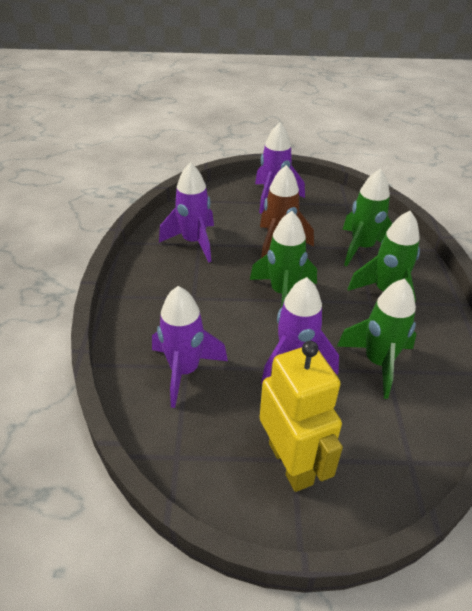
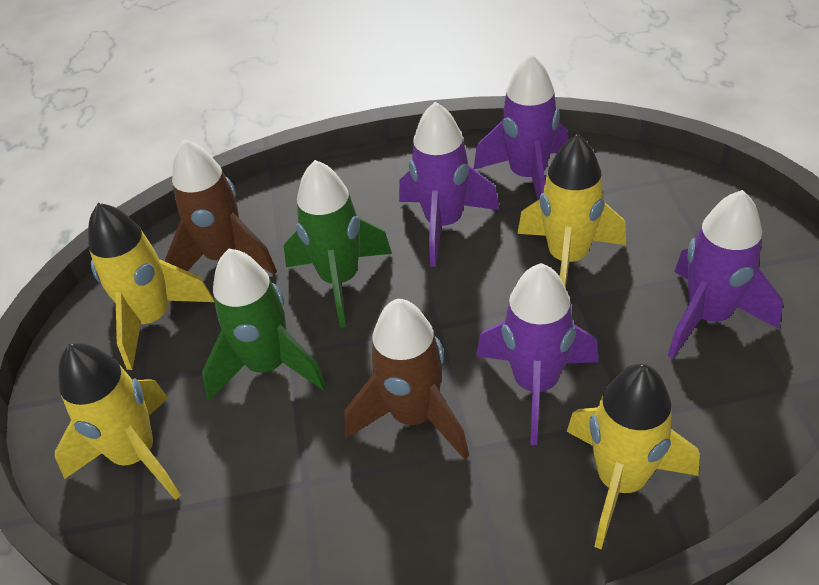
brown rocket: [260,165,314,258] = 1 -> [165,139,277,275] [344,299,469,460] = 2
green rocket: [250,211,317,307] [337,278,416,399] [342,169,393,266] [348,211,420,301] = 4 -> [202,249,327,401] [284,160,392,328] = 2
yellow robot: [260,341,343,492] = 1 -> none = 0
yellow rocket: none = 0 -> [55,343,181,500] [88,203,215,370] [517,134,626,289] [567,363,700,550] = 4

